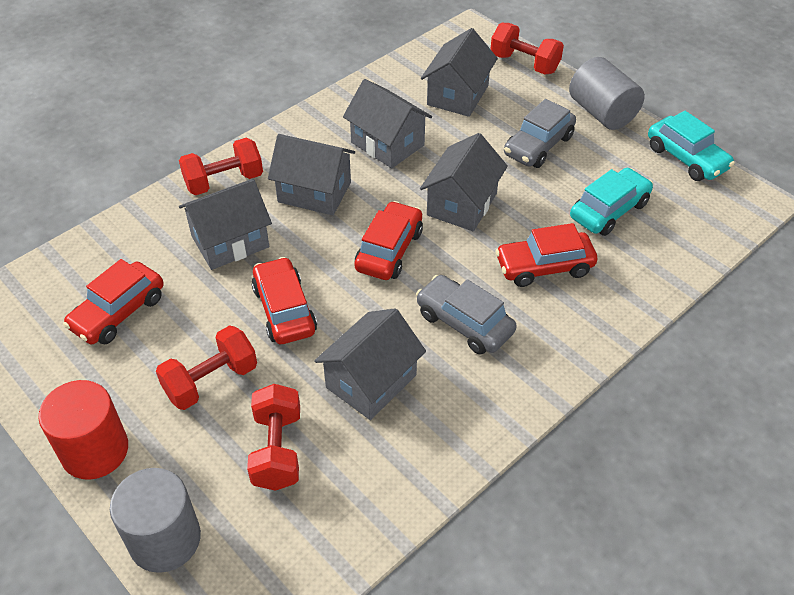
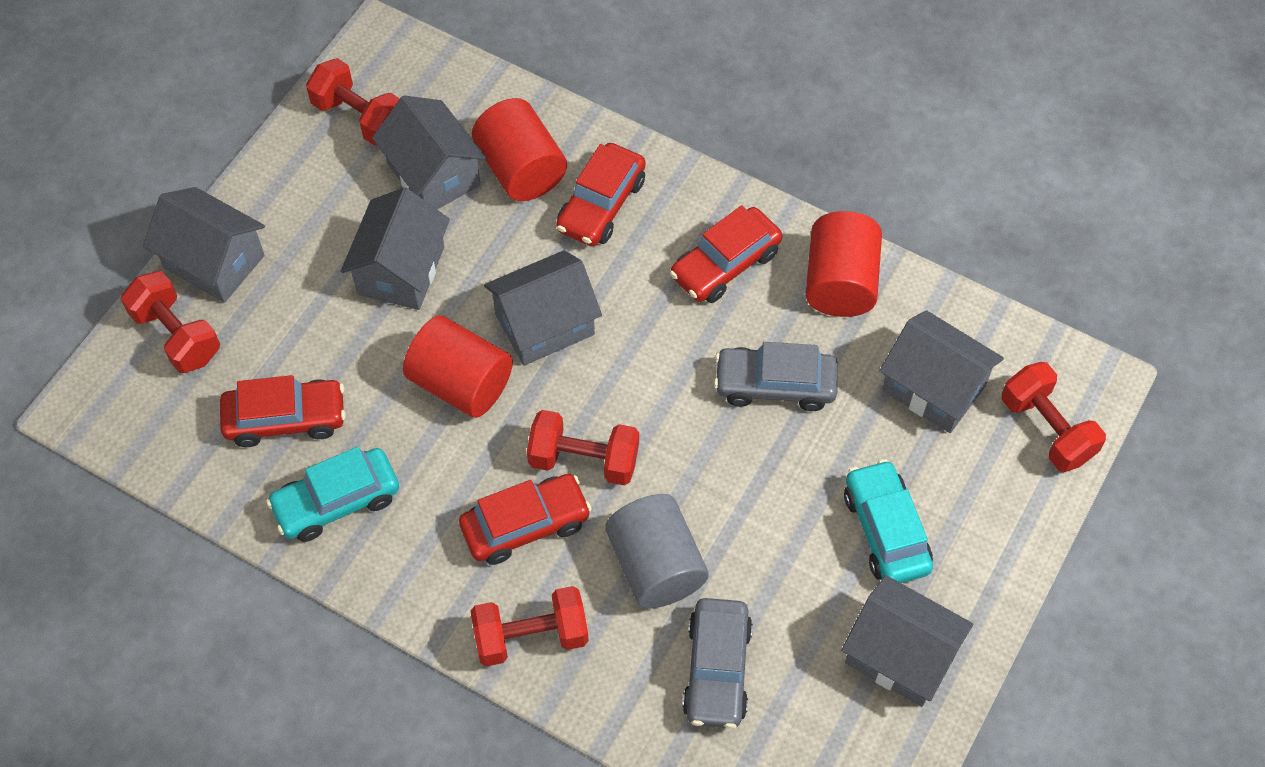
grey cylinder: [110,468,201,573] [569,57,645,130] = 2 -> [606,494,709,609] = 1
red cylinder: [38,380,128,480] = 1 -> [403,315,513,418] [472,98,567,201] [805,211,882,317] = 3
red dumbbell: [156,325,257,410] [179,138,263,195] [247,384,300,491] [491,23,564,74] = 4 -> [121,271,220,373] [306,58,400,146] [470,586,589,666] [527,410,639,485] [1002,362,1106,472] = 5

